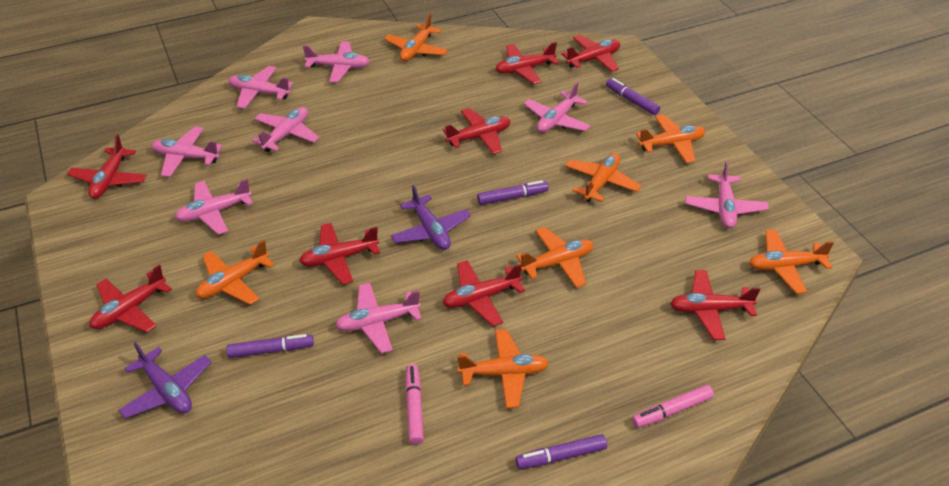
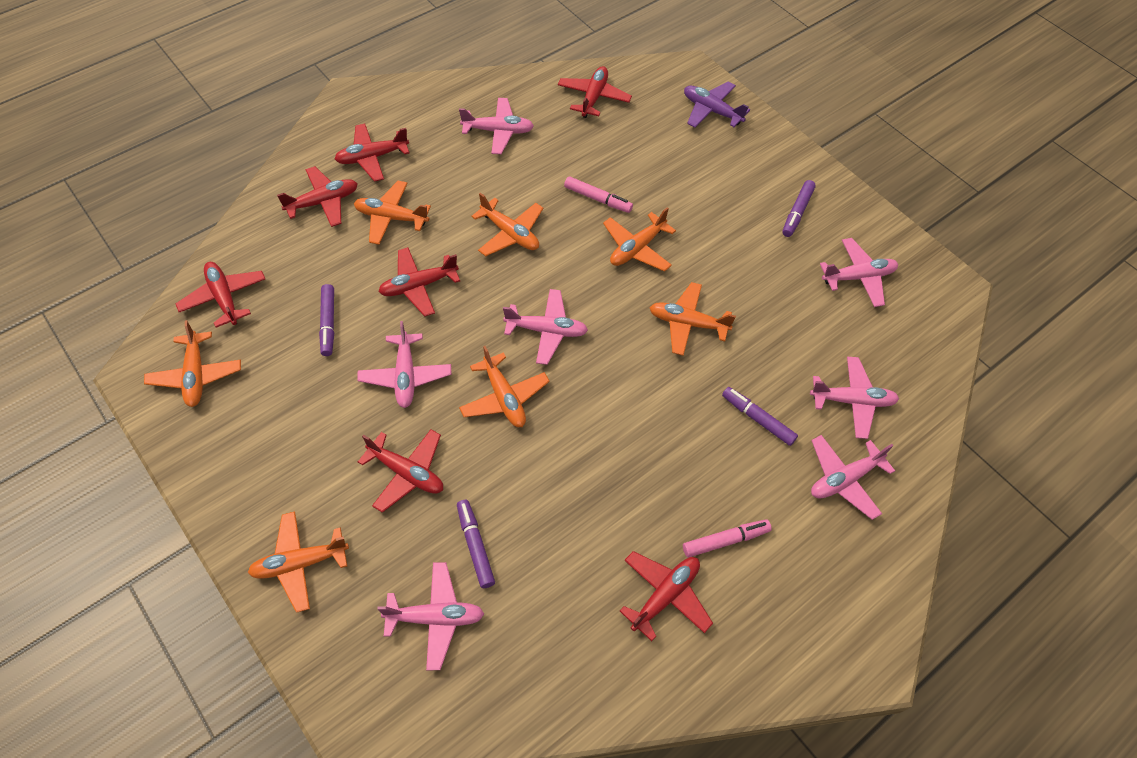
pink plane: [151,127,222,177] [175,179,253,235] [229,66,293,109] [252,107,320,152] [303,41,370,82] [335,283,422,354] [524,82,591,133] [685,161,769,228] = 8 -> [357,321,452,408] [377,562,484,670] [459,98,534,154] [503,289,588,365] [810,357,899,439] [811,435,895,520] [820,238,898,307] = 7
purple plane: [118,342,212,418] [391,185,471,250] = 2 -> [684,82,750,128] = 1
red plane: [67,135,147,199] [90,265,172,332] [299,223,380,285] [443,108,510,154] [443,260,525,326] [495,42,559,84] [561,35,620,72] [670,270,761,340] = 8 -> [176,262,265,327] [277,166,358,227] [335,123,409,182] [358,429,443,513] [378,247,460,317] [558,66,632,118] [620,551,713,641] = 7

